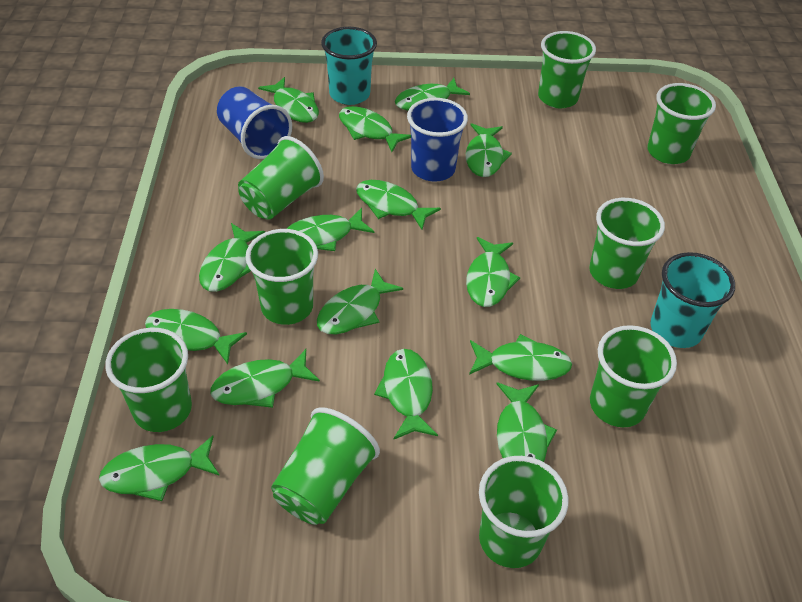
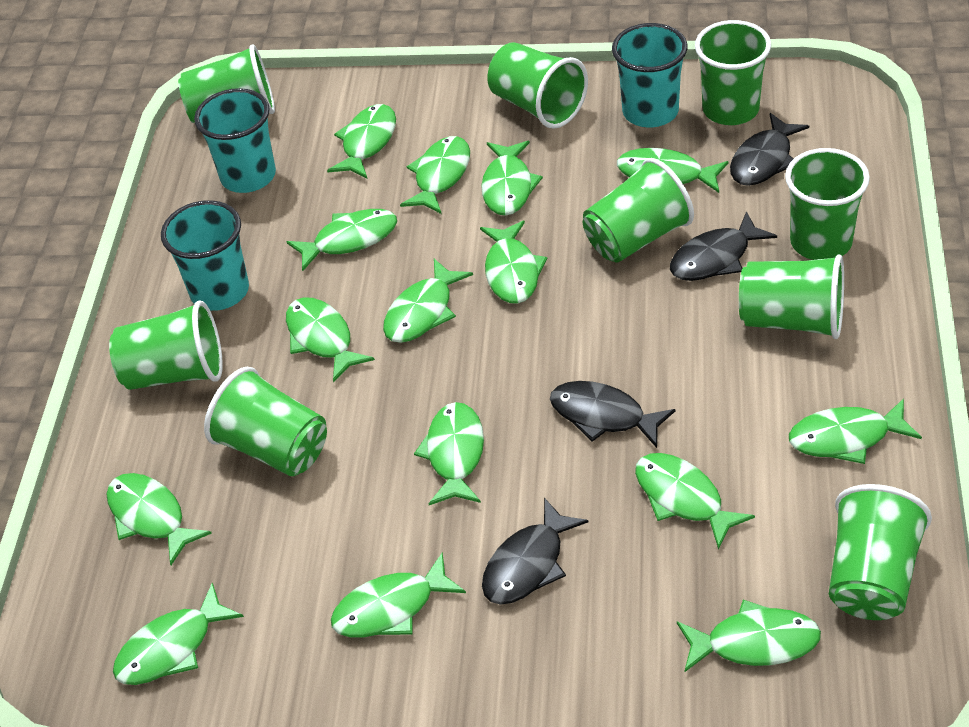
black fish: none = 0 -> [482,498,588,604] [550,381,676,448] [670,211,777,281] [730,113,809,186] = 4
blue cup: [217,86,292,159] [407,98,468,182] = 2 -> none = 0
turquoise cup: [321,27,377,105] [650,252,735,348] = 2 -> [161,200,249,311] [194,88,276,193] [612,23,688,128] = 3

